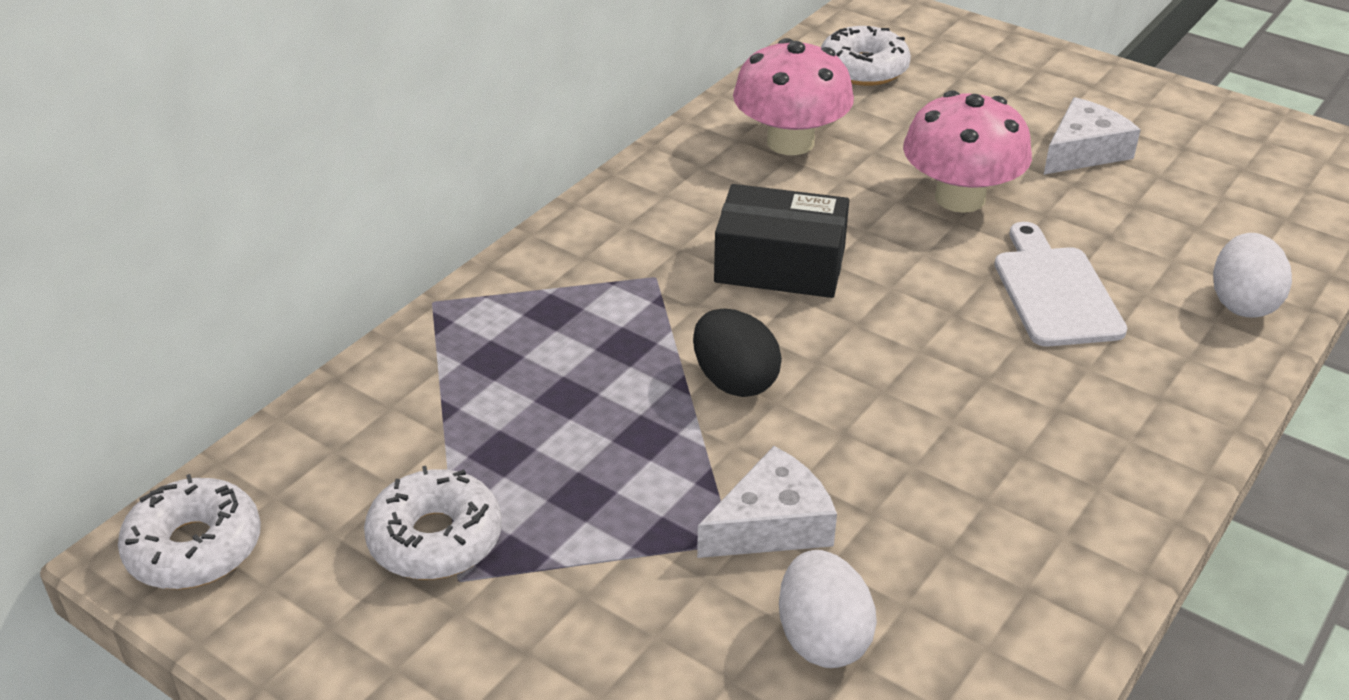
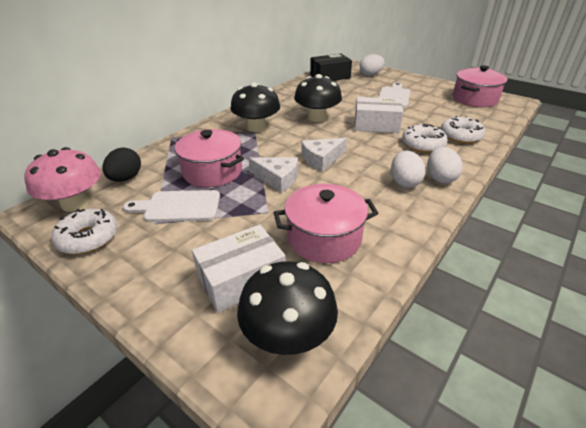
black mushroom: none = 0 -> [230,82,280,132] [237,261,338,355] [294,74,342,122] = 3
pink mushroom: [733,38,854,155] [903,91,1032,213] = 2 -> [24,147,101,212] = 1
pink pot: none = 0 -> [175,129,244,187] [274,184,378,263] [453,65,507,107] = 3
white box: none = 0 -> [192,225,286,313] [355,97,404,133] = 2
white cutting board: [994,222,1127,347] = 1 -> [123,190,220,222] [378,82,411,108] = 2
white egg: [779,550,877,668] [1213,233,1292,317] = 2 -> [360,54,385,76] [391,151,426,188] [427,147,462,184] = 3

